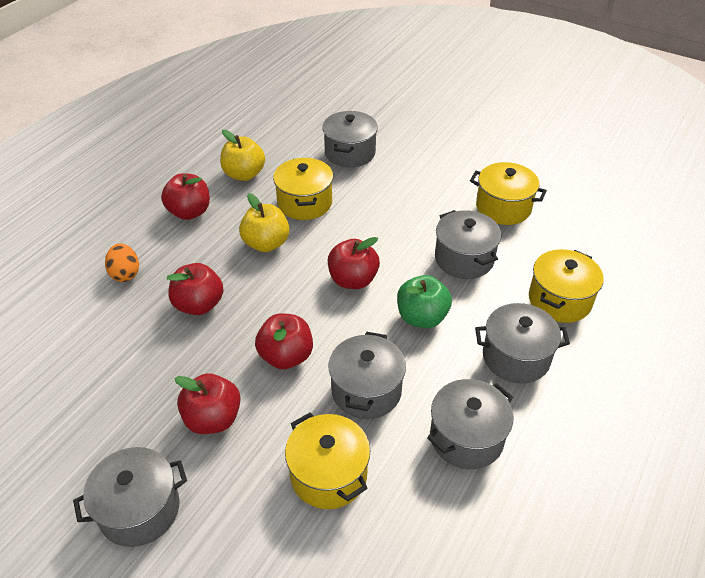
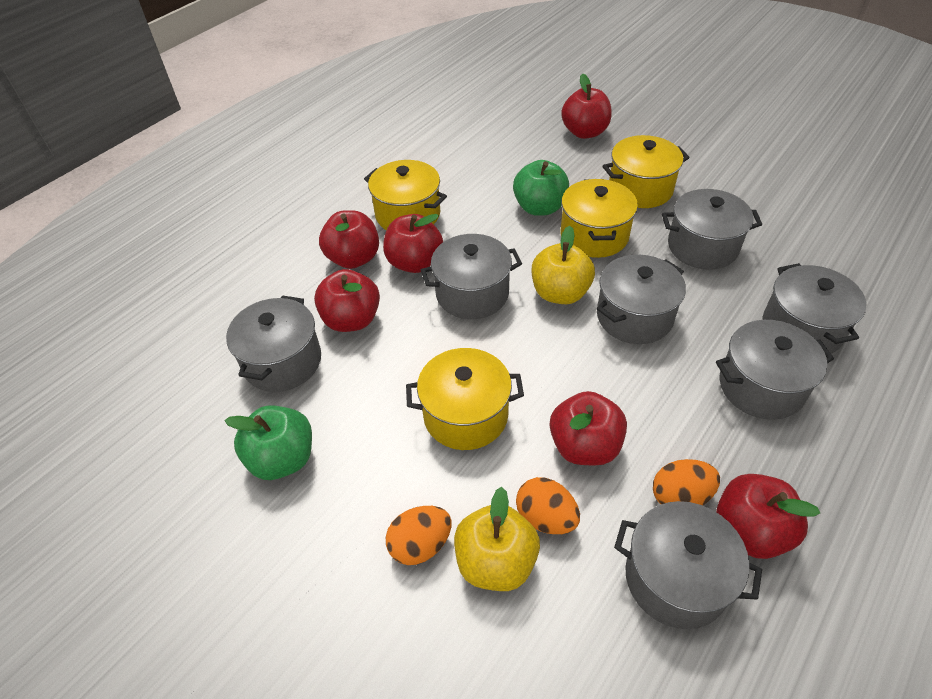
green apple: [397,275,452,328] = 1 -> [225,405,312,480] [513,160,569,216] = 2
grey pot: [73,447,187,547] [322,111,378,167] [328,332,406,419] [427,379,513,469] [435,210,501,279] [475,303,570,384] = 6 -> [226,295,321,392] [421,234,522,319] [597,255,686,344] [614,501,762,629] [662,189,762,270] [716,320,834,420] [763,263,867,354] = 7
orange egg: [105,243,139,282] = 1 -> [386,506,451,565] [516,477,580,534] [653,459,720,506] = 3
red apple: [161,173,210,220] [167,263,223,315] [174,373,241,434] [255,313,313,369] [328,237,380,289] = 5 -> [314,269,380,332] [319,210,379,269] [383,214,443,273] [550,391,627,465] [561,74,612,139] [716,474,820,559] = 6

